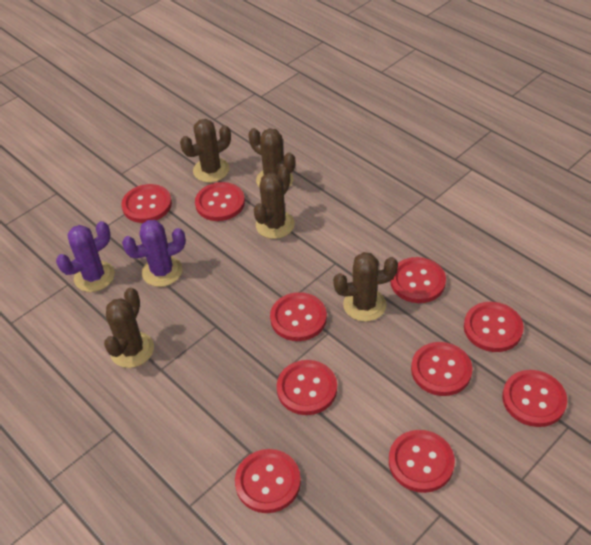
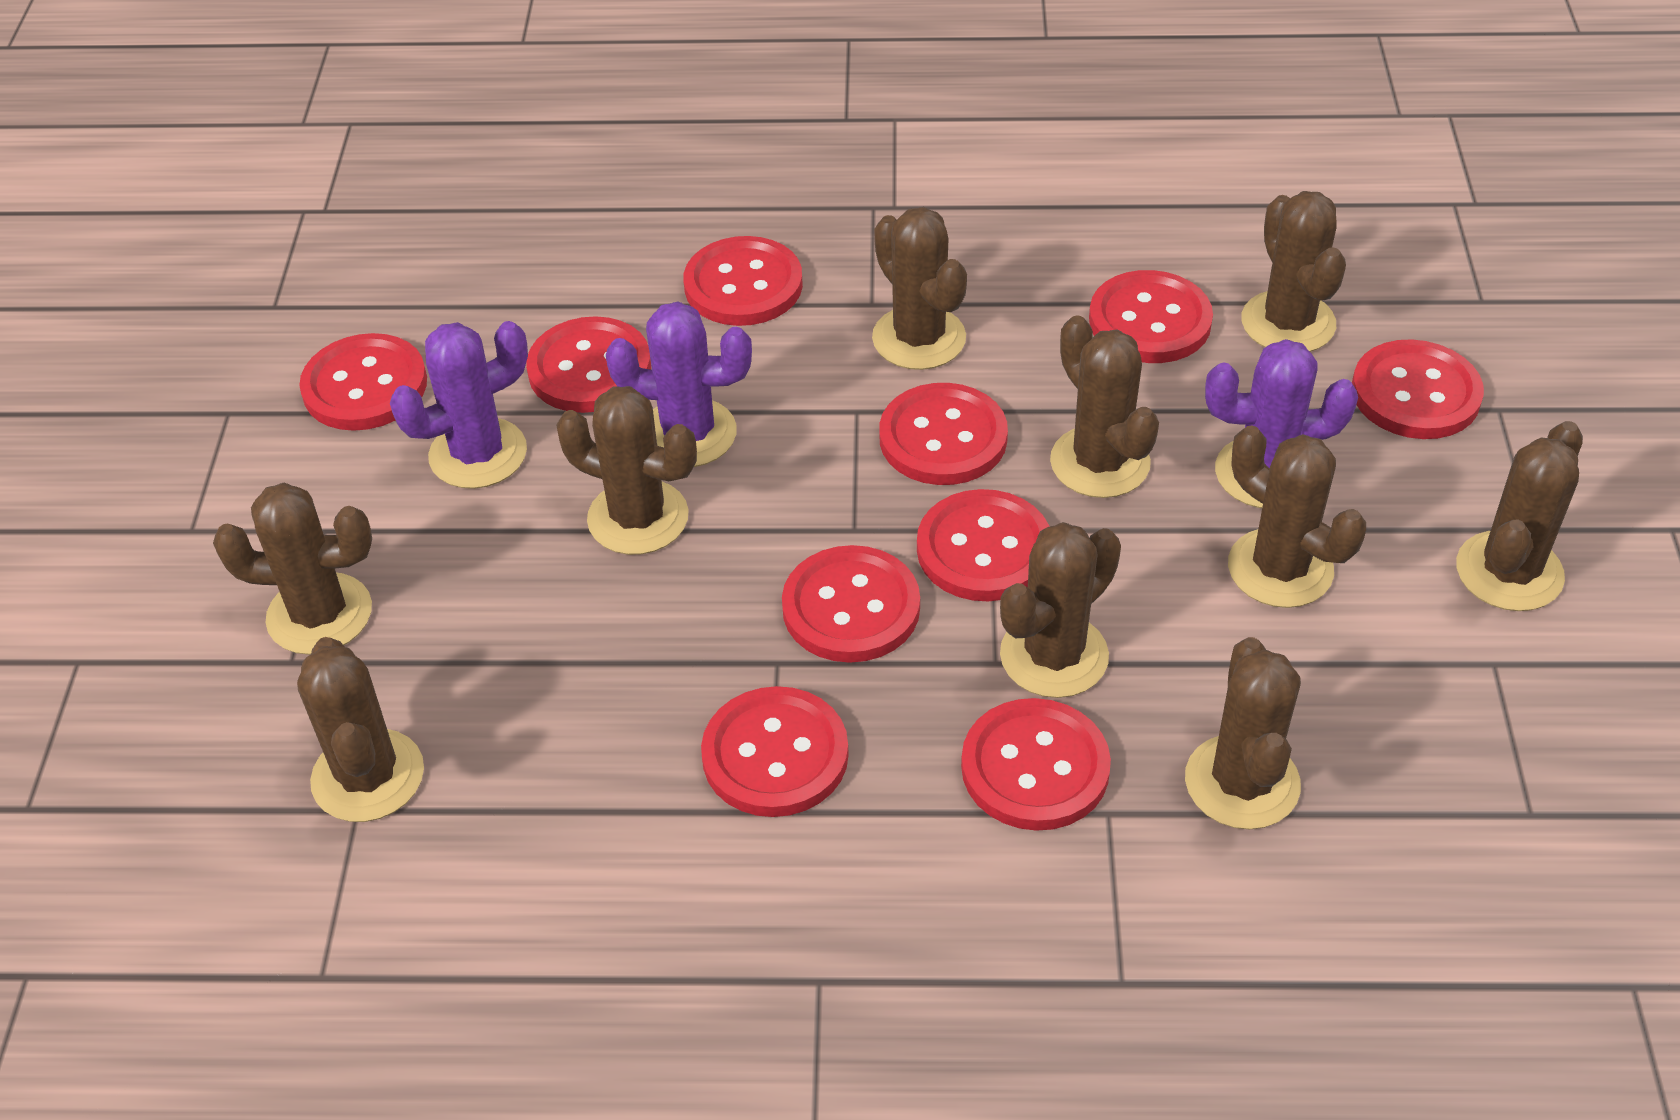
brown cactus: [104,288,154,368] [180,119,231,182] [249,128,295,188] [254,167,295,239] [333,252,398,322] = 5 -> [213,483,372,655] [297,637,424,822] [556,386,697,555] [872,207,967,370] [1000,522,1121,698] [1050,316,1159,498] [1185,637,1301,829] [1228,425,1366,608] [1241,191,1346,352] [1456,421,1583,611] = 10
purple cactus: [56,221,115,292] [122,220,186,287] = 2 -> [390,321,528,489] [606,302,752,467] [1205,339,1358,508] = 3

